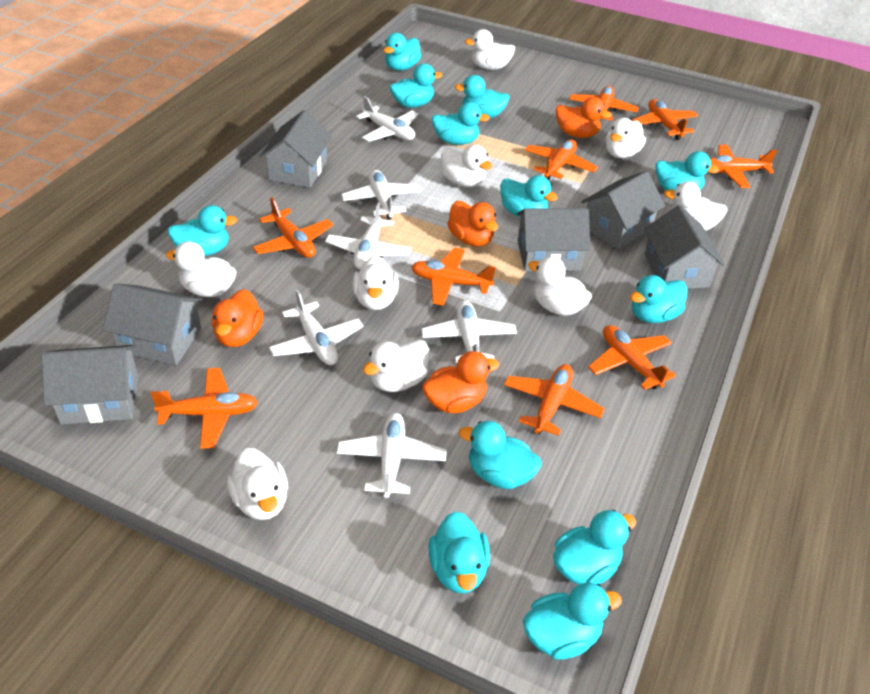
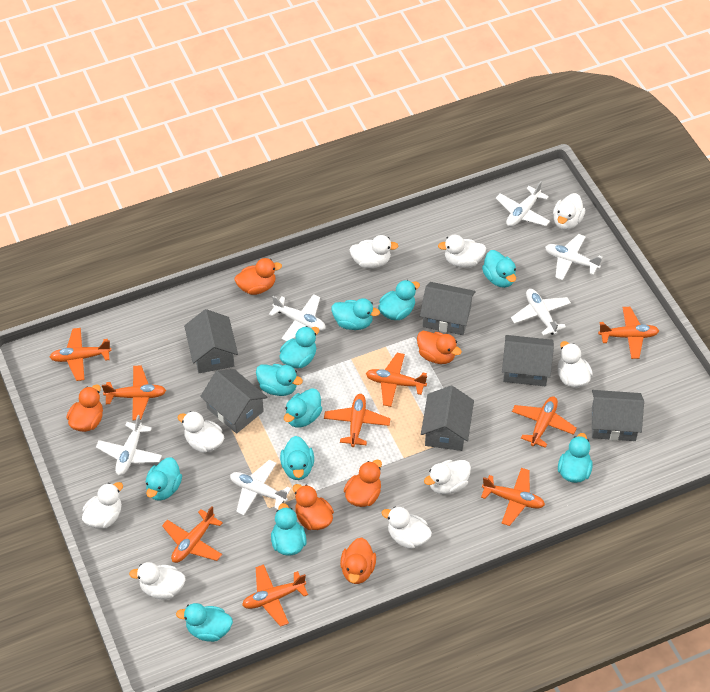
orange duck: [212,289,263,347] [422,351,499,413] [447,201,498,247] [556,97,612,138] = 4 -> [67,385,103,432] [235,258,282,295] [293,484,334,530] [340,538,376,584] [344,460,382,507] [417,331,462,364] = 6
turquoise duck: [167,205,237,256] [383,33,421,71] [389,64,442,108] [428,511,490,594] [432,102,490,145] [455,75,510,118] [459,421,541,489] [500,175,558,217] [523,583,622,660] [553,510,636,585] [630,275,688,323] [655,151,719,190] = 12 -> [146,457,182,501] [176,603,233,642] [256,364,303,396] [271,503,307,556] [280,326,319,368] [280,436,314,480] [284,388,322,427] [331,298,380,330] [378,280,420,320] [482,250,516,288] [558,433,593,483] = 11

